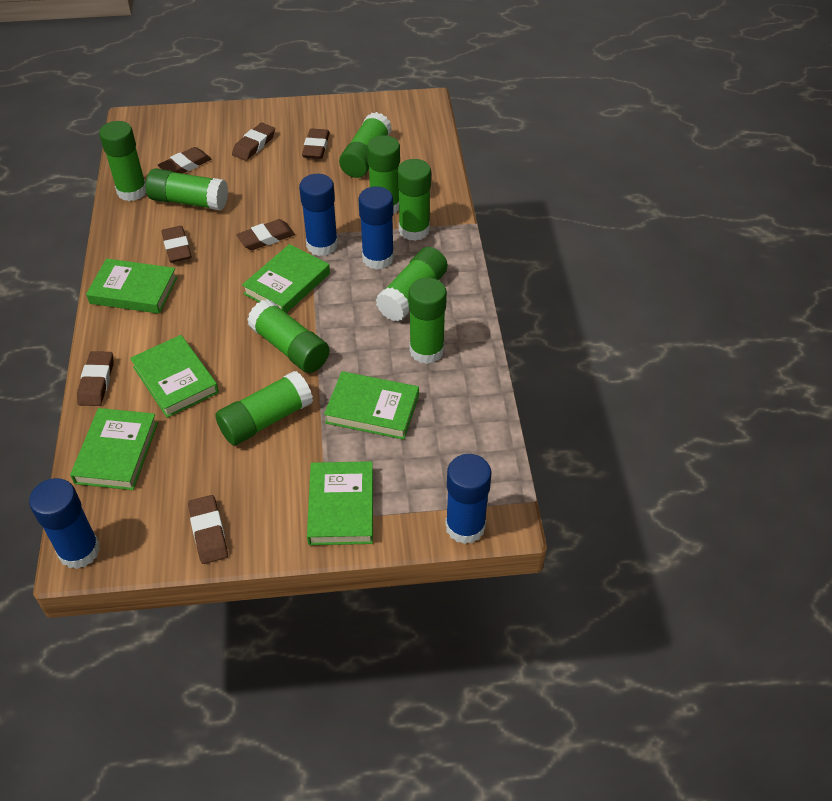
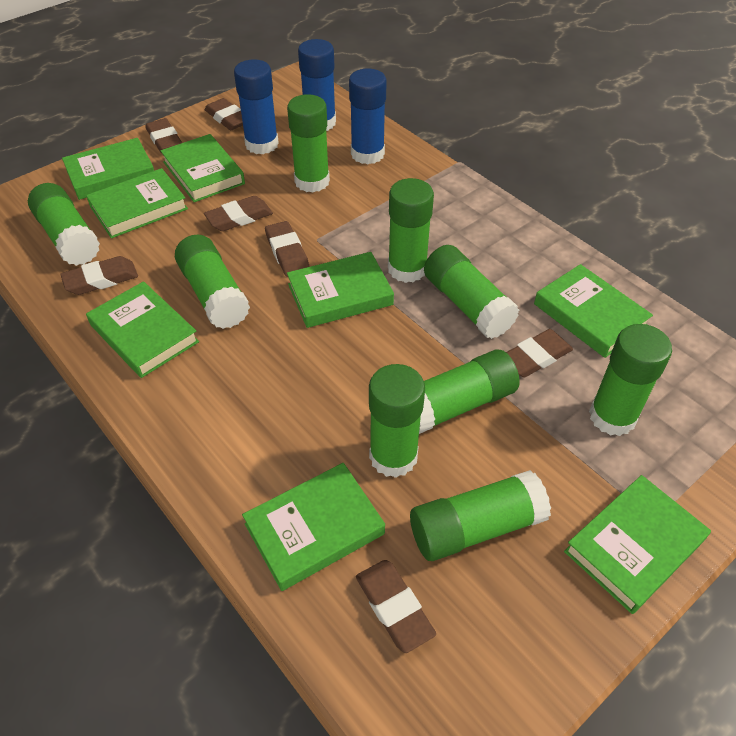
blue glue stick: [29,478,100,569] [299,174,338,256] [358,186,394,269] [445,454,492,544] = 4 -> [234,59,279,155] [298,39,336,131] [349,69,387,164] = 3
green book: [70,408,158,490] [86,258,178,314] [130,335,219,418] [242,244,330,313] [307,461,373,545] [324,371,419,440] = 6 -> [62,138,154,200] [86,168,188,238] [86,281,199,378] [160,134,245,202] [242,463,385,591] [287,252,394,328] [534,264,653,358] [564,475,711,614] = 8

